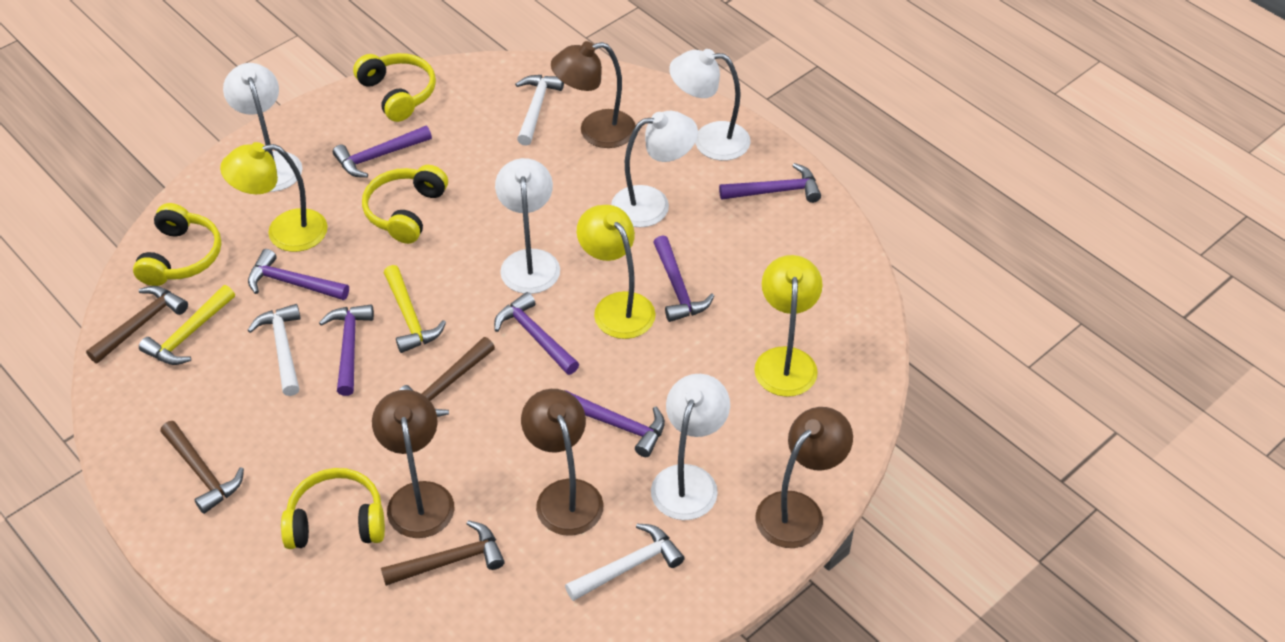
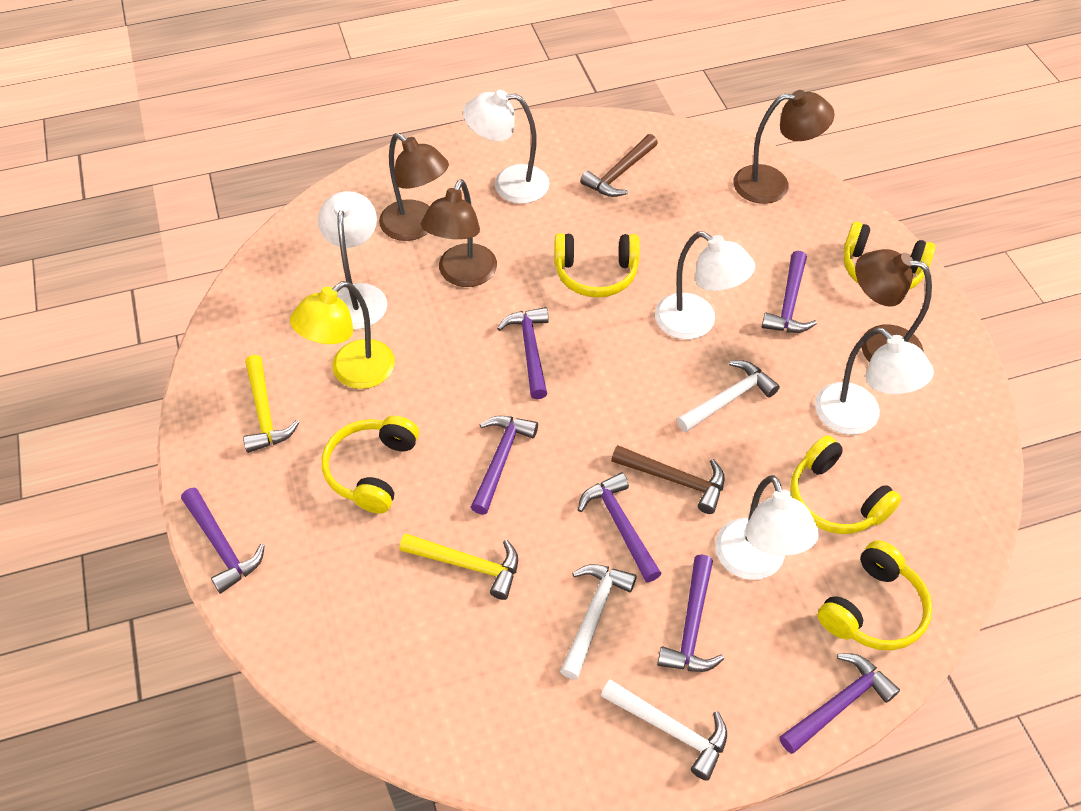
brown hammer: [86,286,188,363] [160,421,244,514] [381,520,505,586] [399,337,495,417] = 4 -> [580,134,658,197] [611,445,725,514] = 2
yellow headphones: [133,203,221,286] [281,468,385,549] [353,53,436,122] [362,165,448,244] = 4 -> [322,416,419,513] [554,233,640,298] [790,435,901,534] [817,540,932,650] [843,222,935,290] = 5
yellow lamp: [220,142,328,252] [577,205,656,339] [754,255,823,397] = 3 -> [290,281,395,389] = 1

